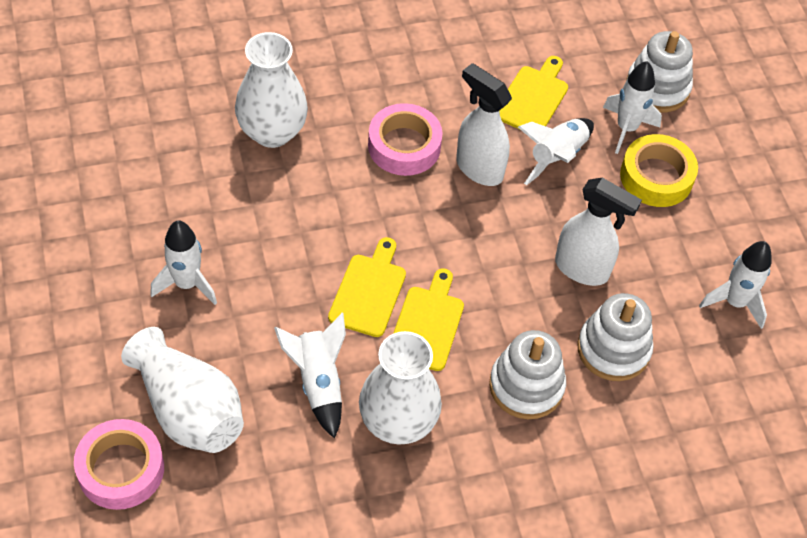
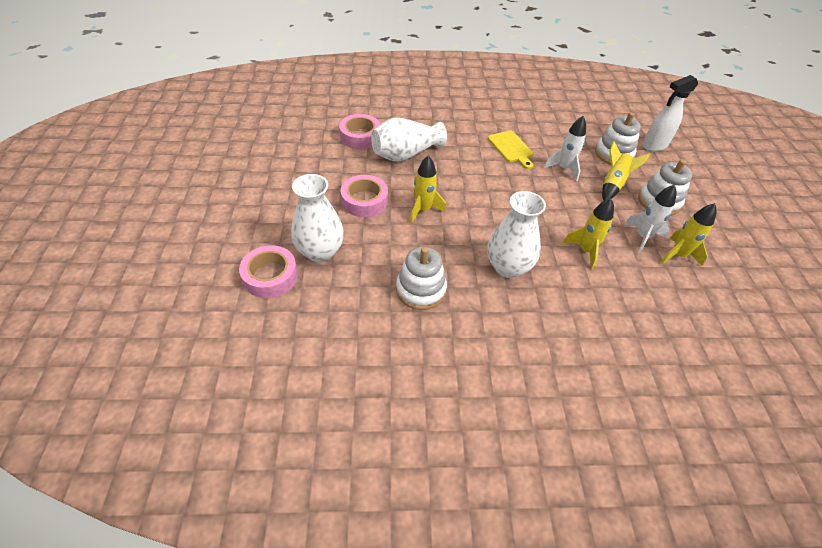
pink tape: [74,419,164,510] [368,103,443,176] = 2 -> [239,245,298,298] [339,114,380,149] [340,175,388,217] = 3
white rocket: [150,220,217,305] [274,313,346,439] [518,118,594,185] [603,61,662,154] [699,241,772,329] = 5 -> [544,116,586,181] [625,185,677,253] = 2
white spray bottle: [456,63,512,186] [555,178,642,286] = 2 -> [643,75,698,151] = 1
yellow cutting board: [328,237,406,337] [393,268,464,371] [500,56,568,129] = 3 -> [488,130,533,169] = 1
yellow rocket: none = 0 -> [410,155,446,223] [563,198,614,269] [602,141,650,200] [660,203,717,266] = 4
yellow tape: [620,134,698,207] = 1 -> none = 0

